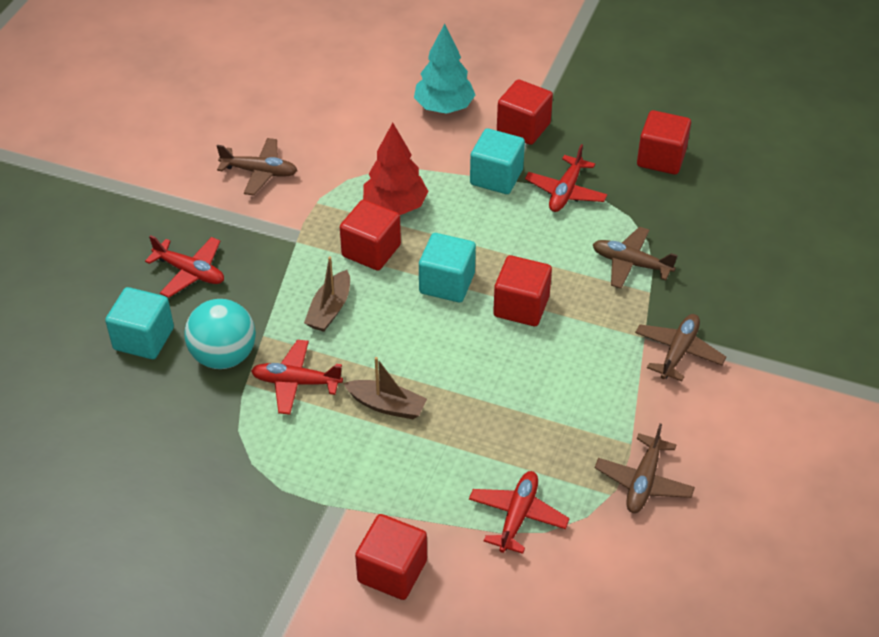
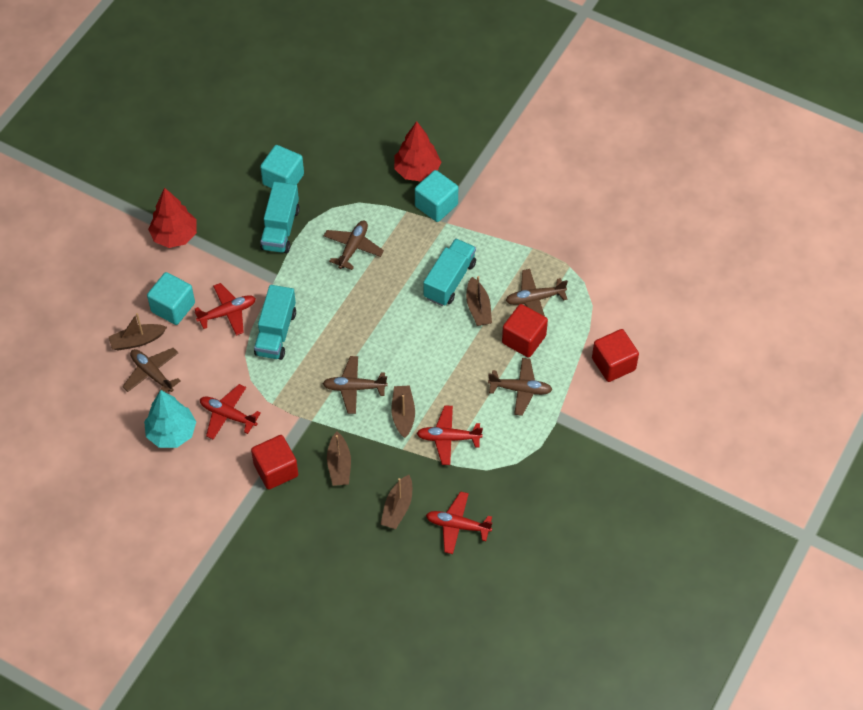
brown boat: [304,257,350,332] [343,357,427,419] = 2 -> [109,313,167,351] [327,432,351,486] [380,475,412,529] [392,385,415,438] [466,276,492,326] = 5
brown plane: [217,138,297,195] [593,227,678,289] [595,423,695,513] [635,314,726,381] = 4 -> [122,348,181,392] [323,356,388,414] [324,221,384,270] [488,358,553,416] [506,269,568,316] = 5
red cube: [340,199,401,271] [355,514,427,600] [493,255,552,326] [497,79,553,145] [637,110,691,175] = 5 -> [251,435,298,490] [502,304,548,358] [592,329,639,382] = 3
red tree: [363,123,429,215] = 1 -> [148,188,197,248] [394,121,441,181] = 2
turquoise ball: [184,299,256,369] = 1 -> none = 0
turquoise truck: none = 0 -> [254,285,296,360] [260,182,300,253] [423,238,476,306] = 3

